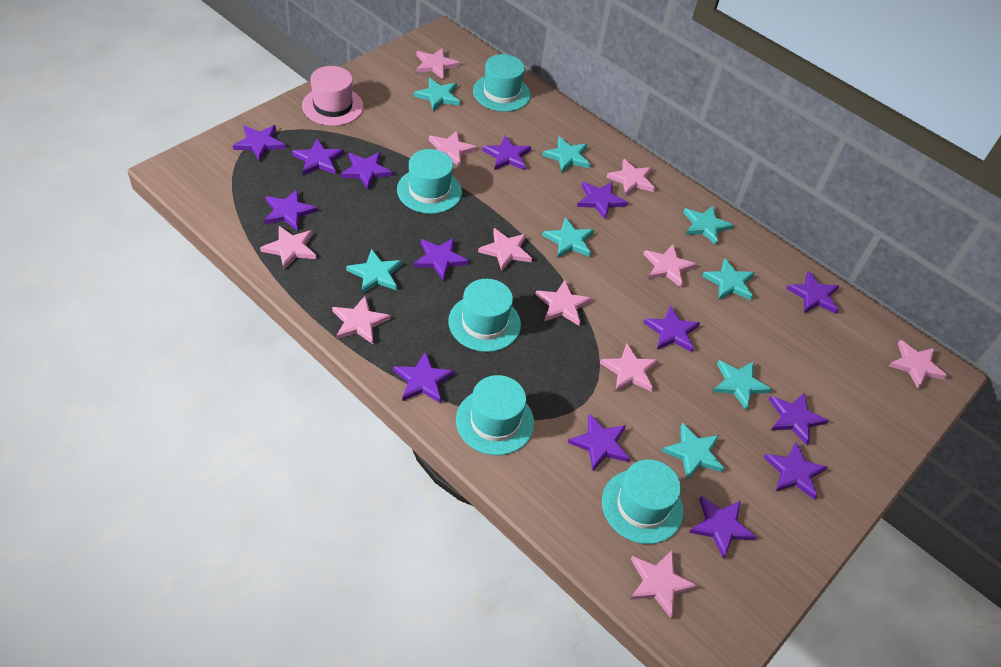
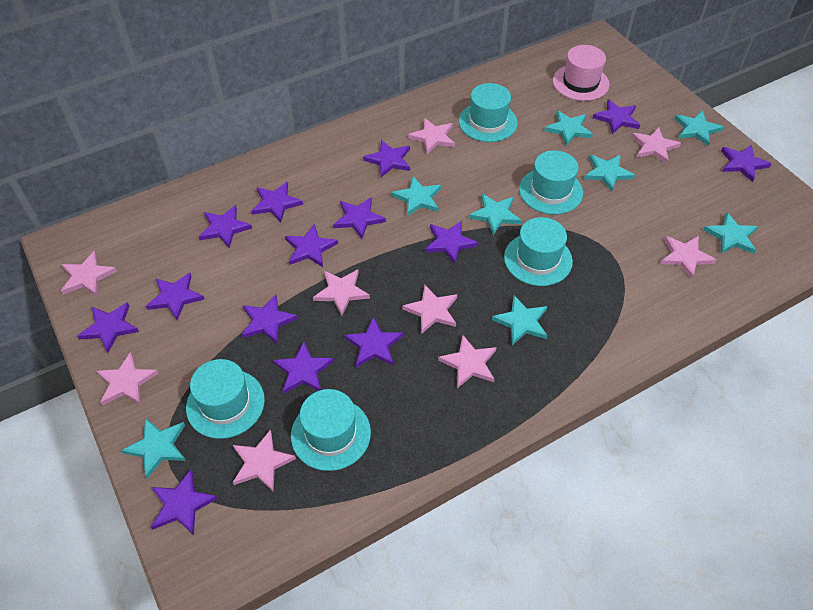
pink star: [260,226,317,270] [332,296,391,344] [416,48,460,79] [429,131,477,167] [478,228,532,271] [535,280,592,326] [600,343,658,392] [606,159,655,196] [630,551,697,618] [643,245,697,287] [889,340,948,389] = 11 -> [61,251,117,296] [96,352,158,405] [233,429,296,492] [313,270,370,316] [402,285,457,334] [408,118,455,154] [438,335,497,388] [631,127,681,164] [660,236,716,279] = 9

